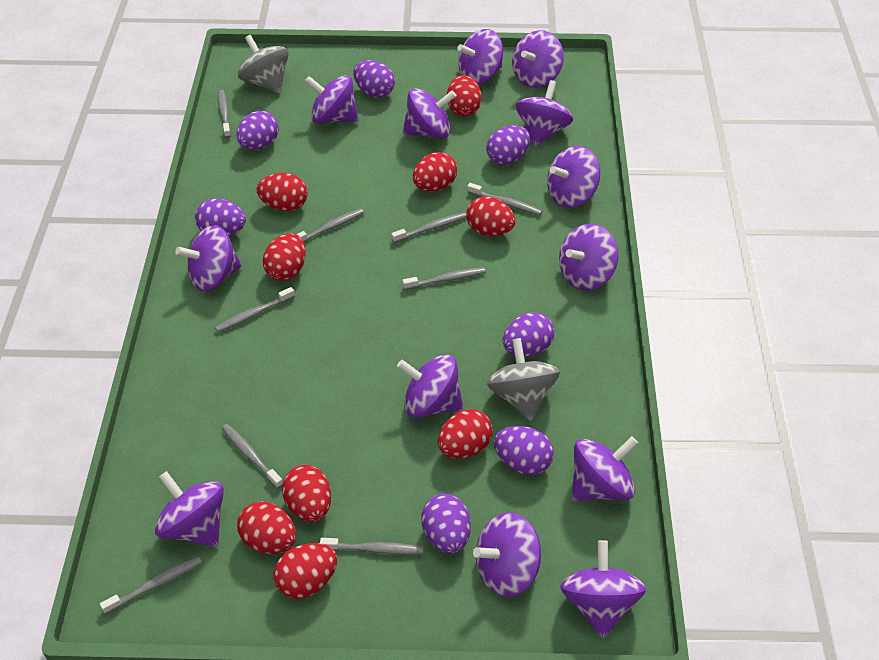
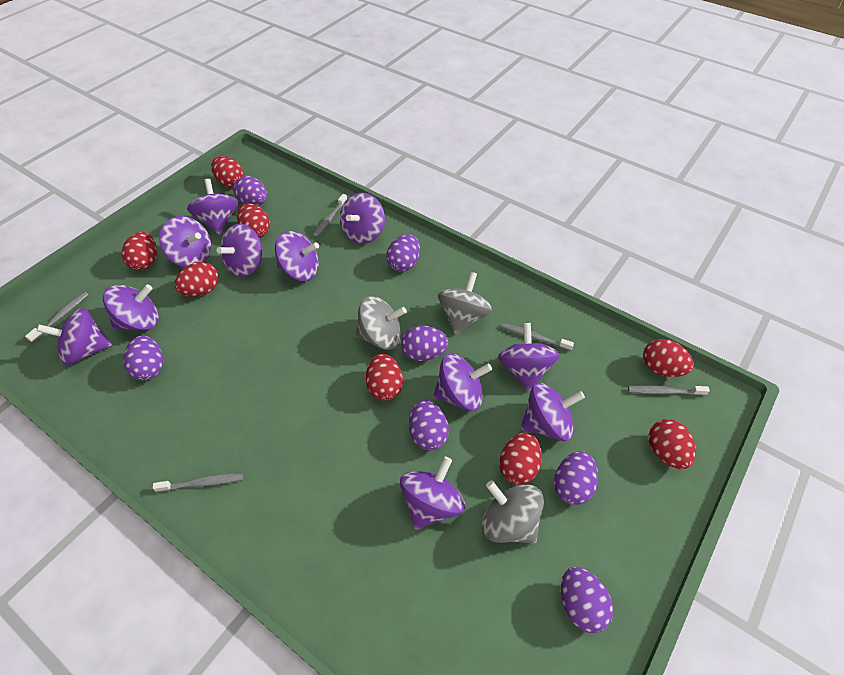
grey spinning top: [238,35,289,93] [487,338,560,421] = 2 -> [355,296,407,350] [438,272,492,334] [481,481,544,543] = 3
grey toothbrush: [100,557,202,614] [215,287,295,332] [218,90,231,138] [221,424,283,489] [296,208,364,242] [320,538,423,555] [391,212,466,243] [402,267,485,290] [467,183,542,215] = 9 -> [25,292,89,343] [153,473,243,492] [313,194,347,237] [502,323,574,351] [628,386,710,396] = 5
purple spinning top: [154,471,224,547] [175,225,242,291] [305,75,359,124] [397,354,463,418] [403,88,456,139] [457,29,503,84] [473,512,541,597] [512,30,564,88] [516,80,573,146] [547,146,600,208] [559,224,619,291] [560,540,646,638] [572,436,638,501] = 13 -> [37,308,112,365] [103,284,159,331] [159,216,211,267] [187,179,238,235] [217,224,263,277] [275,231,319,281] [340,193,385,244] [400,457,465,530] [433,354,492,411] [498,323,560,391] [521,383,585,441] = 11
red egg: [237,501,296,554] [257,173,307,211] [263,233,306,281] [273,543,337,599] [282,465,331,522] [413,152,457,191] [438,409,493,459] [447,75,482,116] [466,196,515,236] = 9 -> [122,232,157,270] [175,262,219,297] [211,156,244,187] [237,203,270,238] [366,354,403,401] [499,432,542,485] [643,339,694,377] [649,419,696,469] = 8

